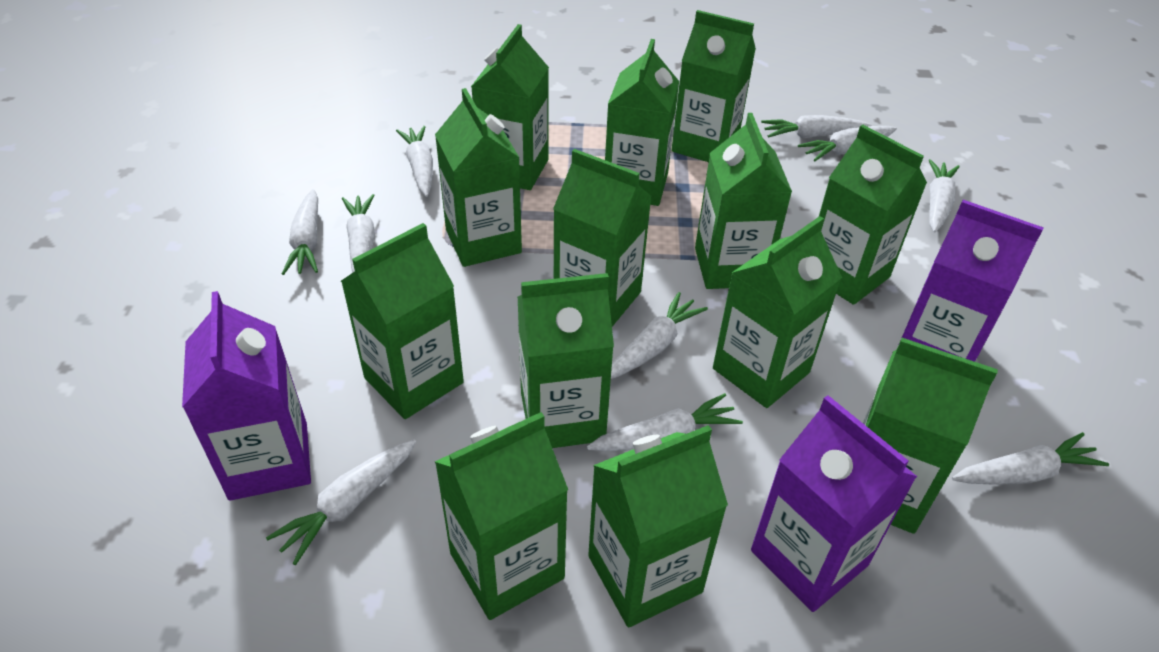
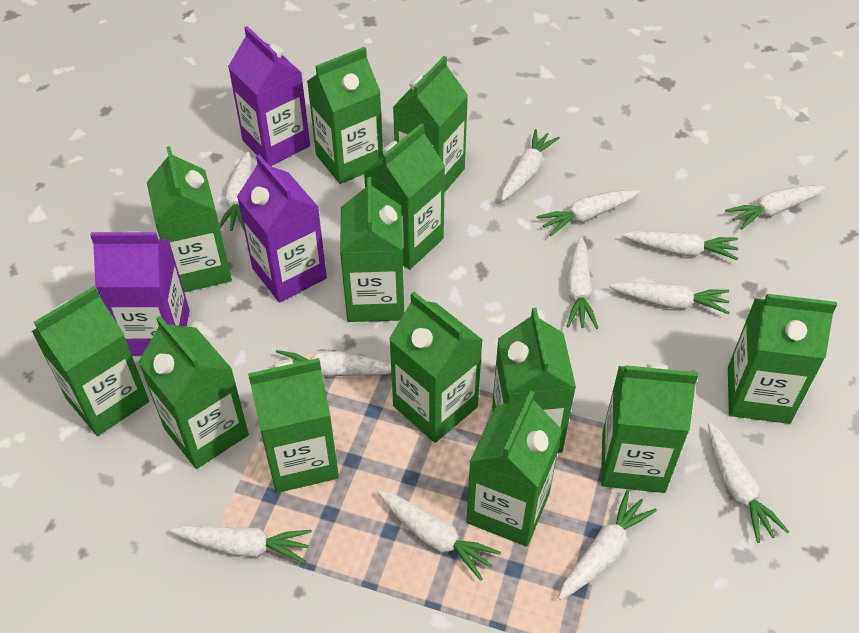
white carrot: [266,439,416,565] [282,189,318,275] [342,194,375,272] [396,126,433,197] [587,393,743,451] [611,292,708,379] [761,115,872,138] [798,126,897,161] [929,159,960,232] [952,432,1109,485] = 10 -> [170,525,312,564] [219,151,252,231] [274,350,391,377] [377,490,501,581] [501,129,560,201] [537,190,640,236] [558,490,657,600] [566,237,598,329] [609,282,730,314] [622,231,739,261] [708,423,789,543] [725,185,825,230] = 12

